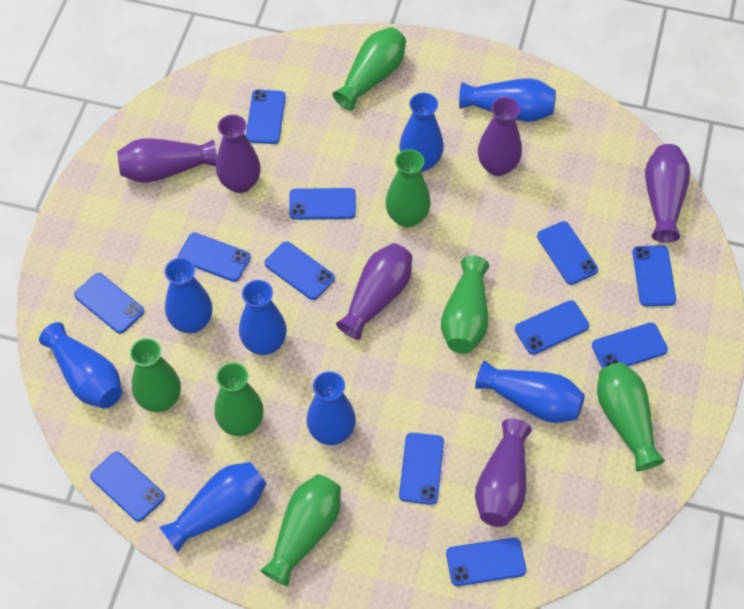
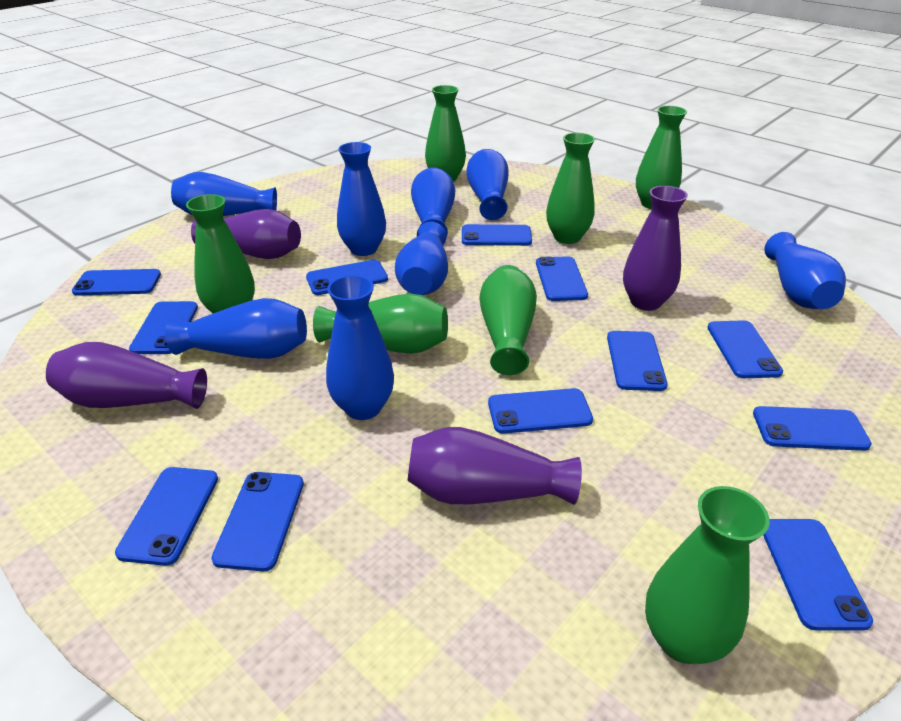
purple vase: [117,138,217,183] [216,114,261,193] [336,243,412,340] [475,419,532,527] [478,97,522,176] [645,144,690,242] = 6 -> [46,342,207,409] [191,209,301,259] [408,427,582,505] [623,186,688,311] = 4

